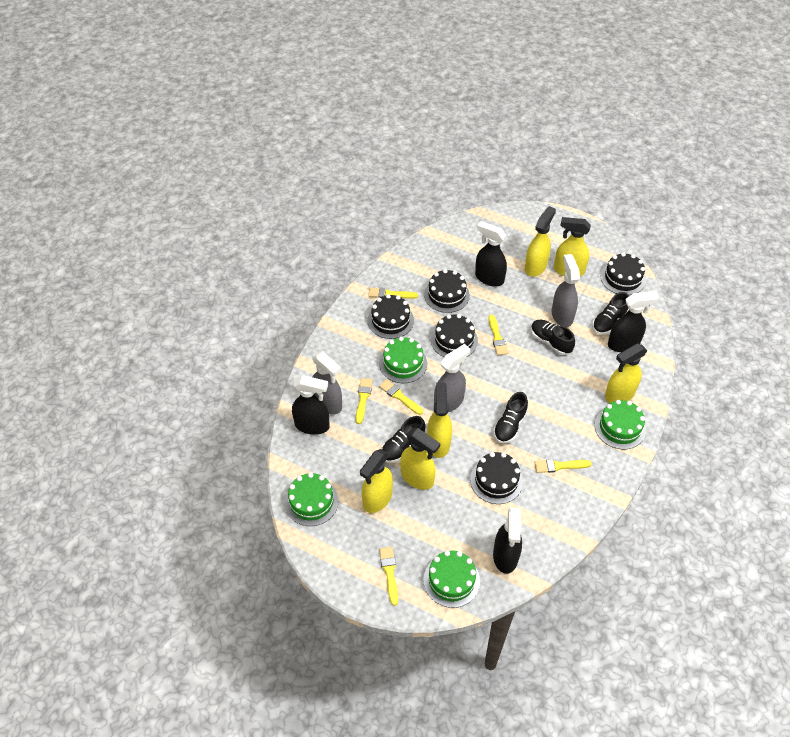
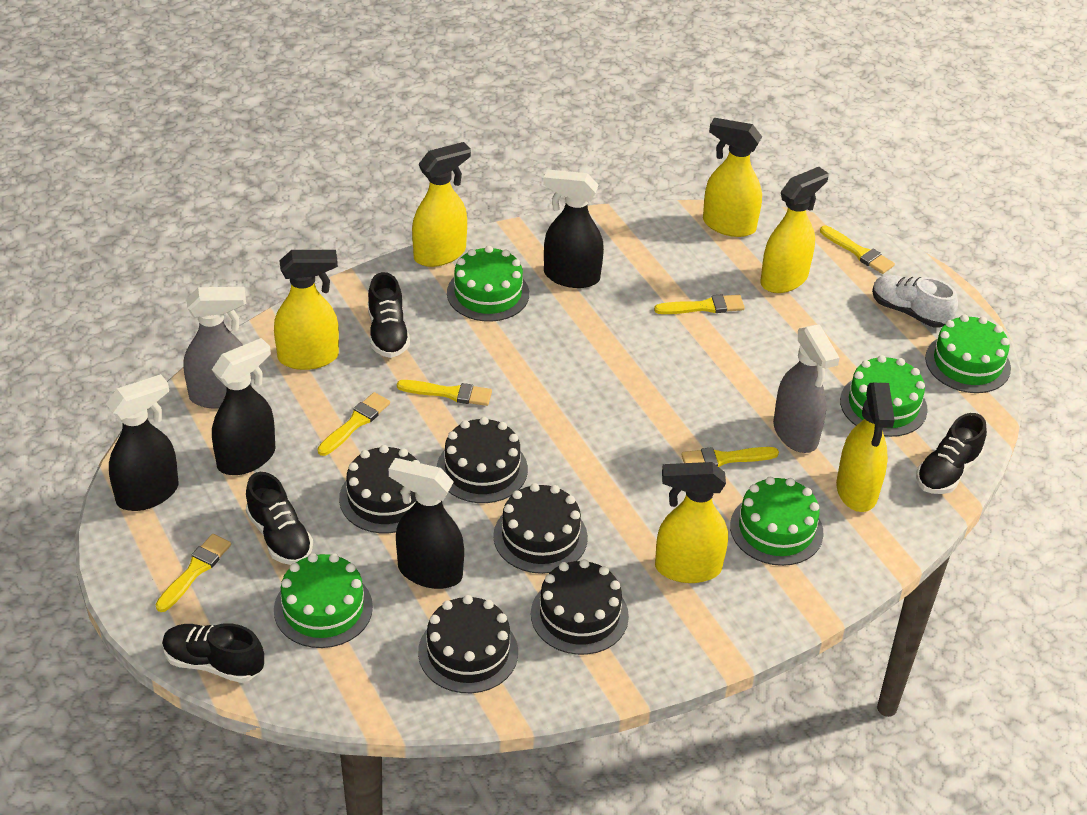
green cake: [285,472,339,526] [379,337,427,383] [423,550,480,608] [595,400,646,449] = 4 -> [274,553,373,648] [447,246,529,322] [730,477,824,566] [840,355,928,437] [925,315,1011,393] = 5
grey spray bottle: [312,351,342,415] [434,344,470,412] [552,254,580,327] = 3 -> [184,287,252,409] [773,324,840,453] = 2
white shoe: none = 0 -> [872,275,958,328] = 1

